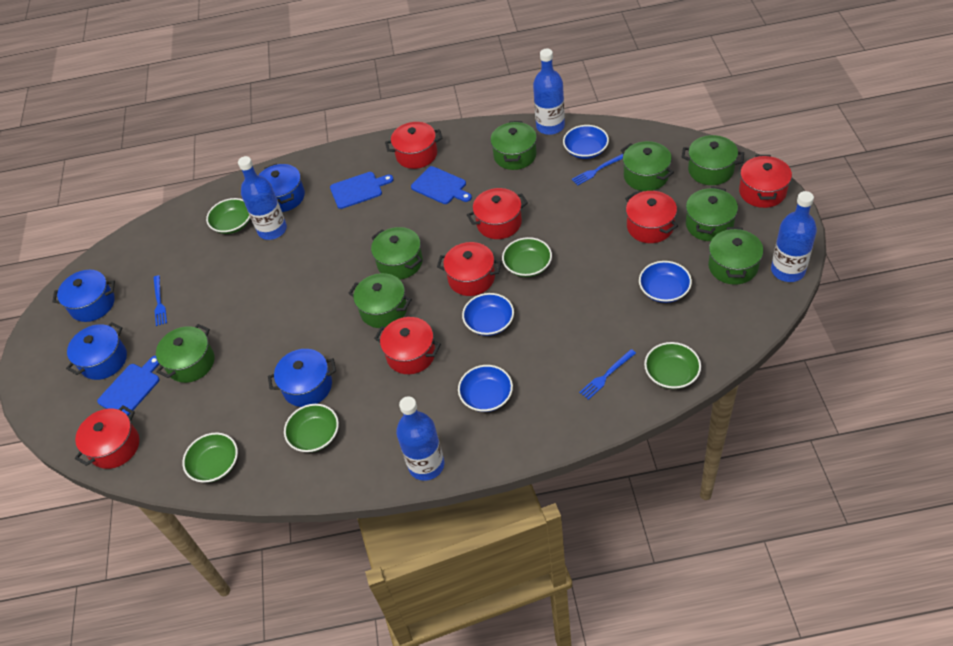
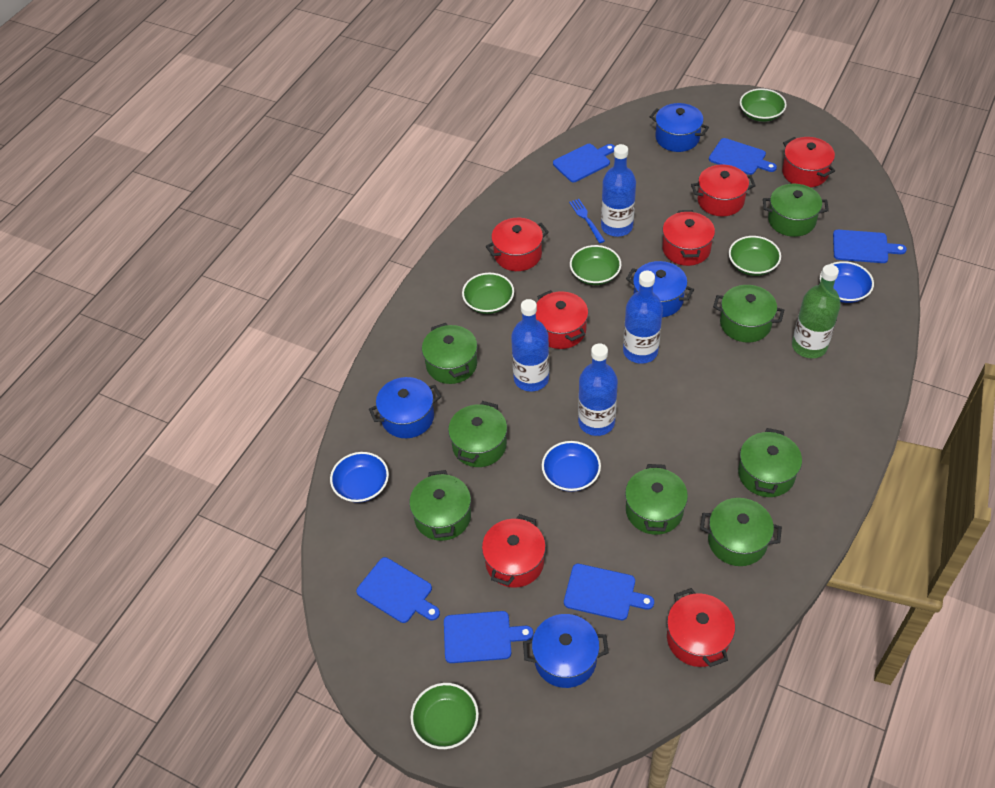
blue bowl: [458,365,513,412] [462,293,514,336] [563,125,609,159] [639,261,692,303] = 4 -> [330,452,389,503] [542,441,601,492] [820,261,874,303] = 3
blue cutting board: [97,356,160,416] [330,172,394,209] [411,166,472,204] = 3 -> [356,557,440,623] [444,611,533,663] [553,144,615,182] [564,564,654,620] [709,138,777,175] [833,230,907,263] = 6
blue fork: [153,275,167,326] [572,154,624,186] [579,349,636,400] = 3 -> [569,199,605,243] = 1
green bottle: none = 0 -> [792,264,841,358] = 1

